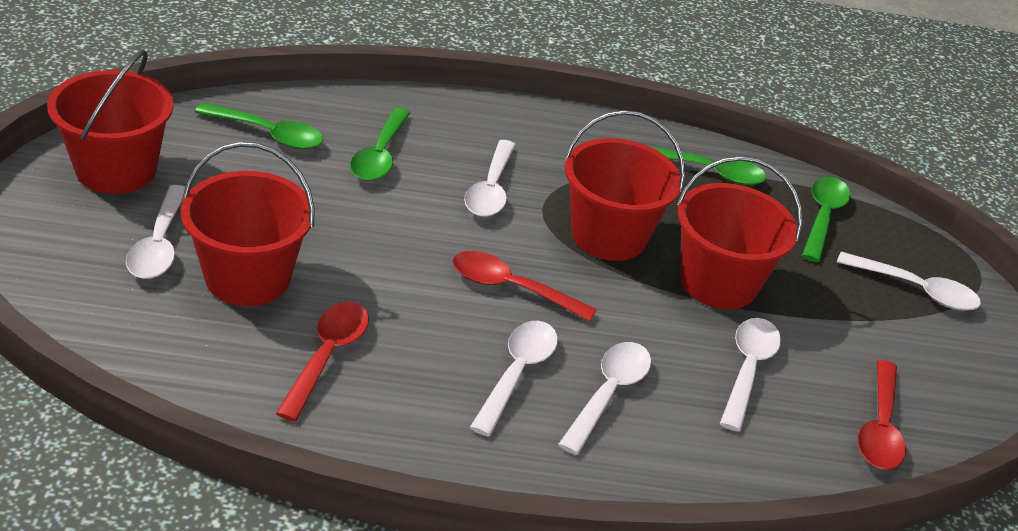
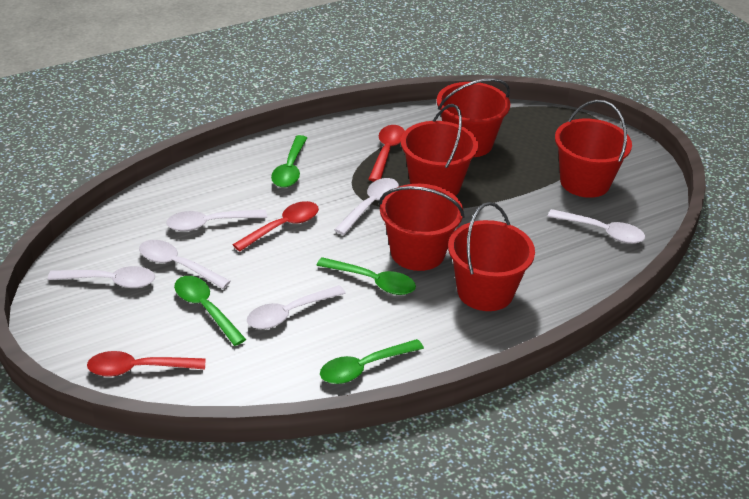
red bucket: [47,50,174,194] [181,142,315,306] [564,110,685,261] [677,156,802,309] = 4 -> [379,184,465,271] [401,104,478,196] [437,78,510,157] [448,202,535,311] [555,100,632,198] = 5

